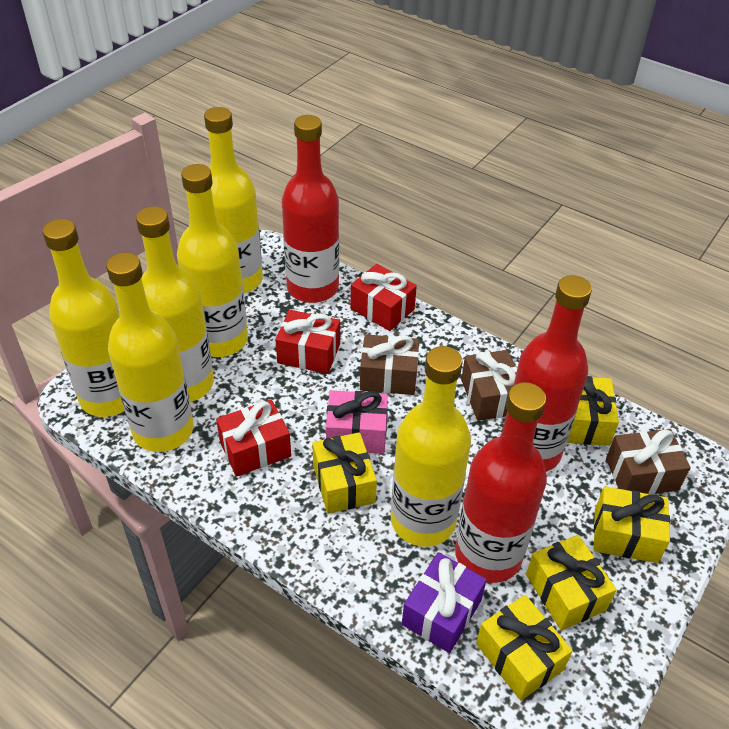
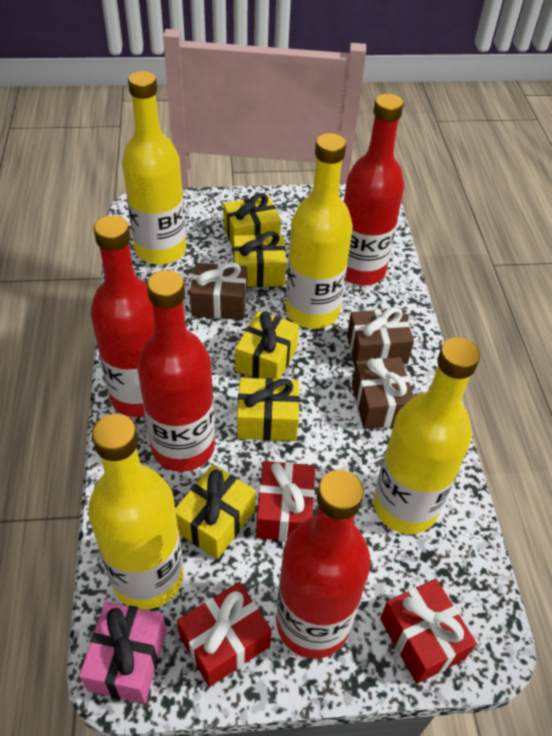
purple gift: [402,552,487,653] = 1 -> none = 0
red bottle: [282,115,339,303] [455,382,547,583] [514,275,592,472] = 3 -> [90,215,155,417] [138,270,215,472] [276,470,371,659] [344,94,404,285] = 4
yellow bottle: [43,219,124,417] [106,252,194,452] [136,206,214,402] [177,164,248,357] [204,107,263,293] [391,346,471,547] = 6 -> [88,414,184,610] [122,71,186,265] [286,133,353,329] [373,337,480,534] = 4

